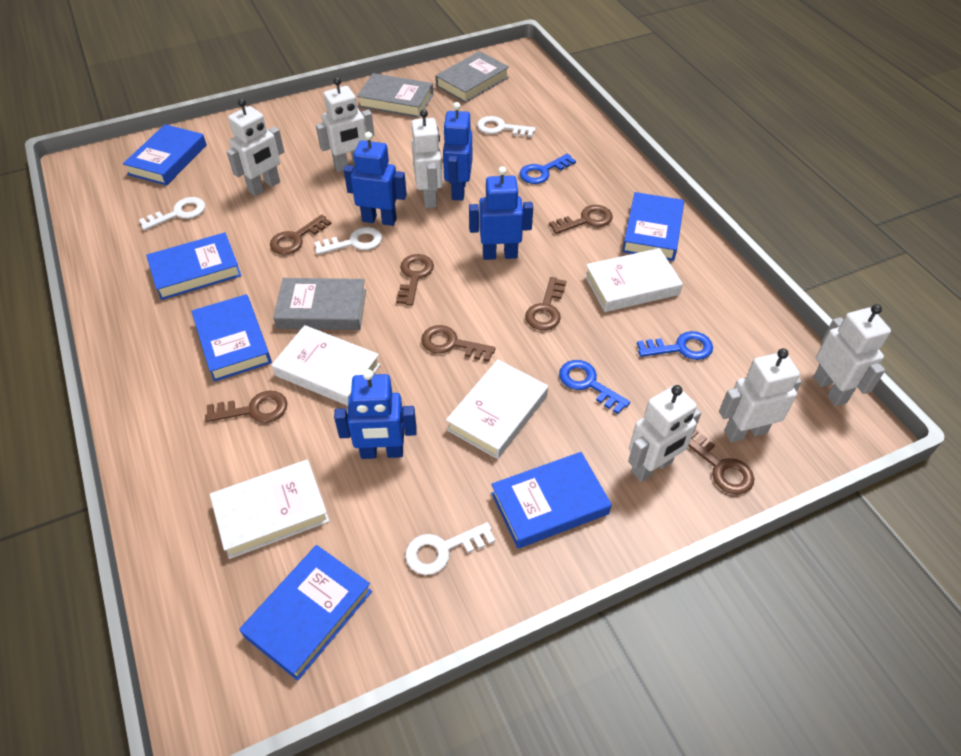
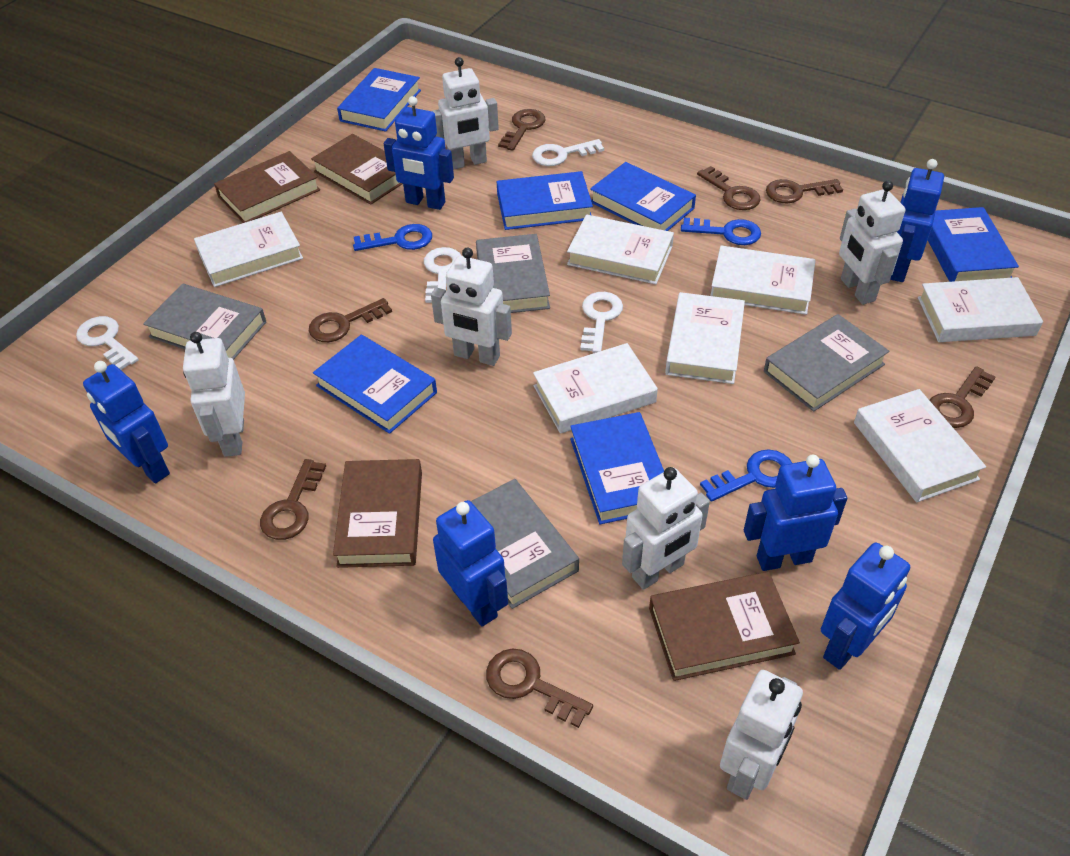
blue robot: [334,369,417,459] [344,132,407,226] [443,102,472,200] [469,166,533,260] = 4 -> [83,361,170,484] [384,96,454,210] [433,500,508,627] [744,454,847,571] [821,542,910,670] [890,159,944,282] = 6
brown book: none = 0 -> [214,151,320,223] [311,134,403,205] [333,459,422,568] [649,572,800,681] = 4
grey book: [273,278,366,330] [357,73,433,118] [435,51,509,103] = 3 -> [143,283,266,360] [471,479,579,609] [476,234,550,313] [764,314,889,412] = 4
white book: [210,459,329,559] [272,325,381,406] [446,359,548,459] [585,248,683,312] = 4 -> [194,212,303,287] [533,343,658,433] [567,214,674,284] [665,292,745,384] [710,245,816,315] [854,389,986,502] [918,277,1043,342] = 7

